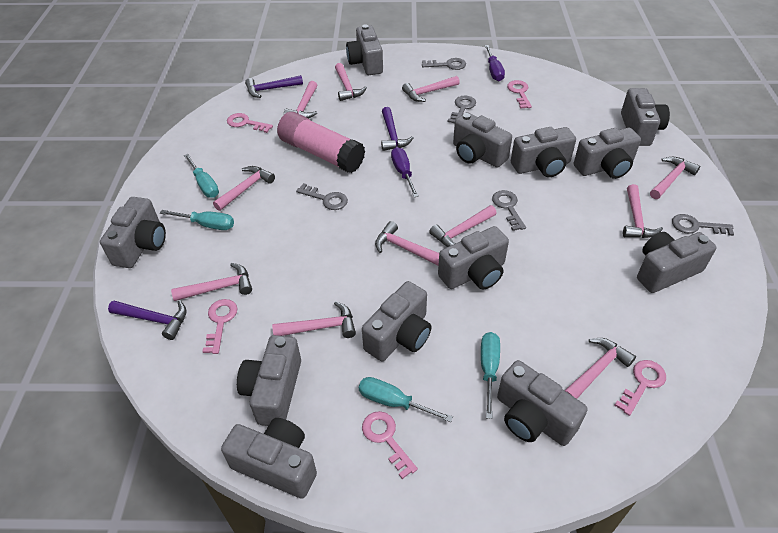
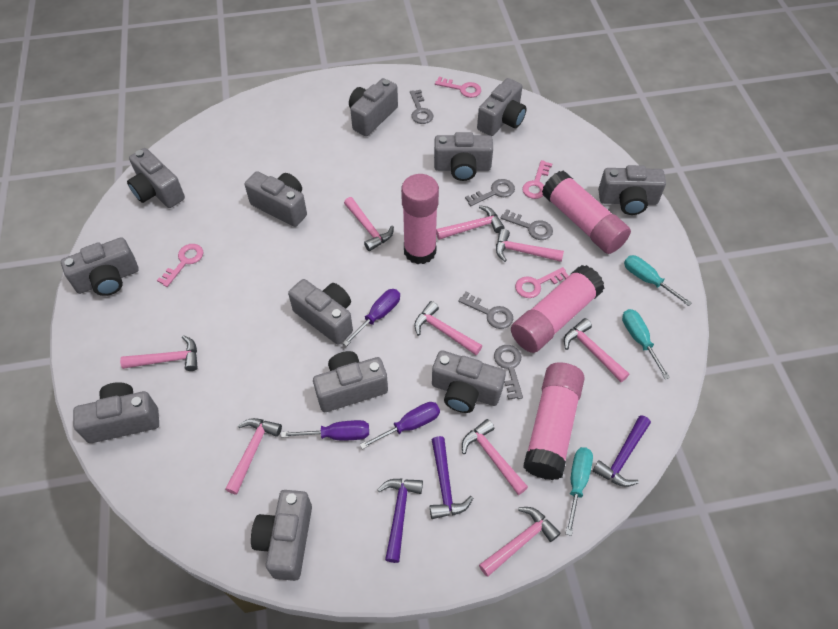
pink glue stick: [277,112,365,173] = 1 -> [401,174,439,264] [511,265,604,353] [523,362,585,480] [542,171,631,254] = 4
pink hammer: [171,263,252,301] [213,166,275,211] [272,301,356,338] [284,81,317,118] [335,63,367,101] [375,221,439,265] [402,76,460,102] [429,205,497,247] [564,338,636,399] [623,184,663,238] [650,157,700,199] = 11 -> [120,335,198,371] [225,418,282,495] [344,197,394,251] [414,301,482,355] [436,205,505,240] [462,419,528,495] [479,507,560,577] [496,229,564,262] [564,318,630,382] = 9
pink key: [202,299,238,354] [227,113,273,133] [362,411,418,479] [507,80,532,109] [614,360,666,416] = 5 -> [157,244,203,287] [435,77,481,98] [515,267,569,298] [522,160,552,199] = 4
purple screwdriver: [391,147,419,197] [485,45,505,81] = 2 -> [281,420,369,440] [342,289,400,346] [360,402,440,449] = 3
turquoise screwdriver: [160,210,234,230] [184,154,219,198] [359,377,453,422] [481,332,500,419] = 4 -> [566,447,593,536] [622,309,670,379] [624,255,692,306] = 3

